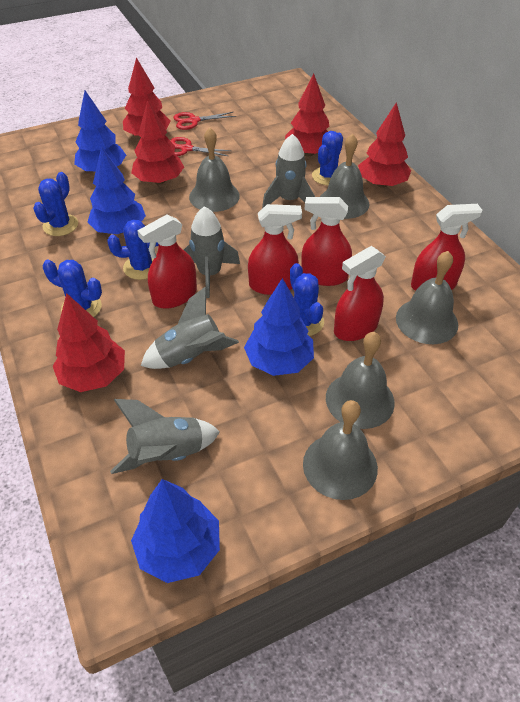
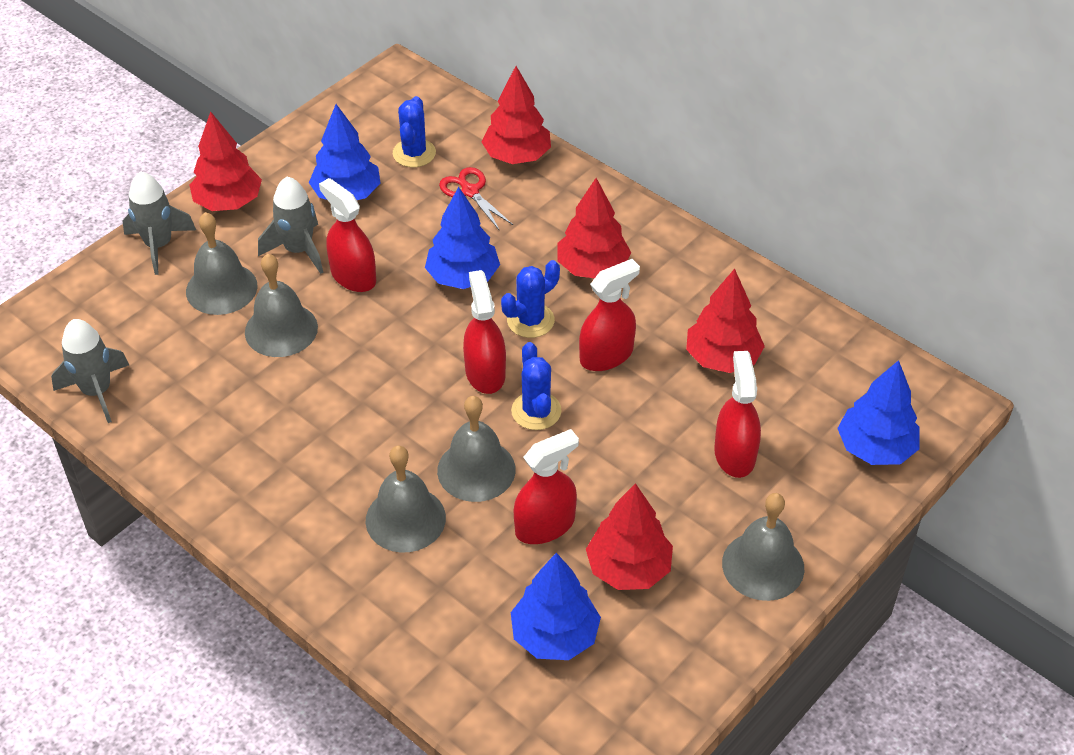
blue cactus: [33,172,78,236] [43,260,102,317] [107,219,159,280] [290,263,324,336] [312,131,343,185] = 5 -> [393,96,436,167] [501,260,560,338] [511,342,562,430] = 3
grey rocket: [110,399,220,474] [141,286,239,369] [184,206,240,298] [262,134,315,208] = 4 -> [51,319,129,423] [122,171,196,275] [258,177,323,274] = 3
red scissors: [170,137,231,156] [173,112,236,130] = 2 -> [439,167,513,230] = 1

